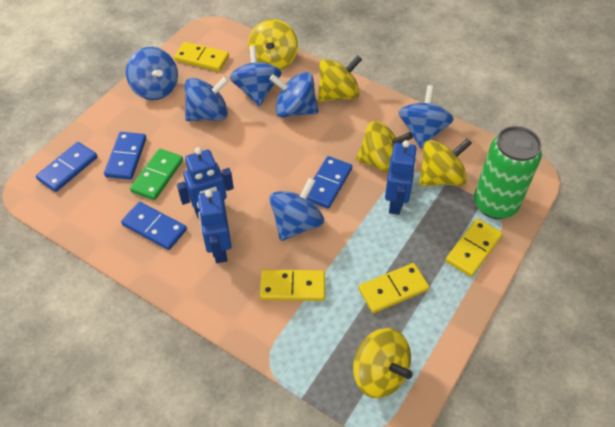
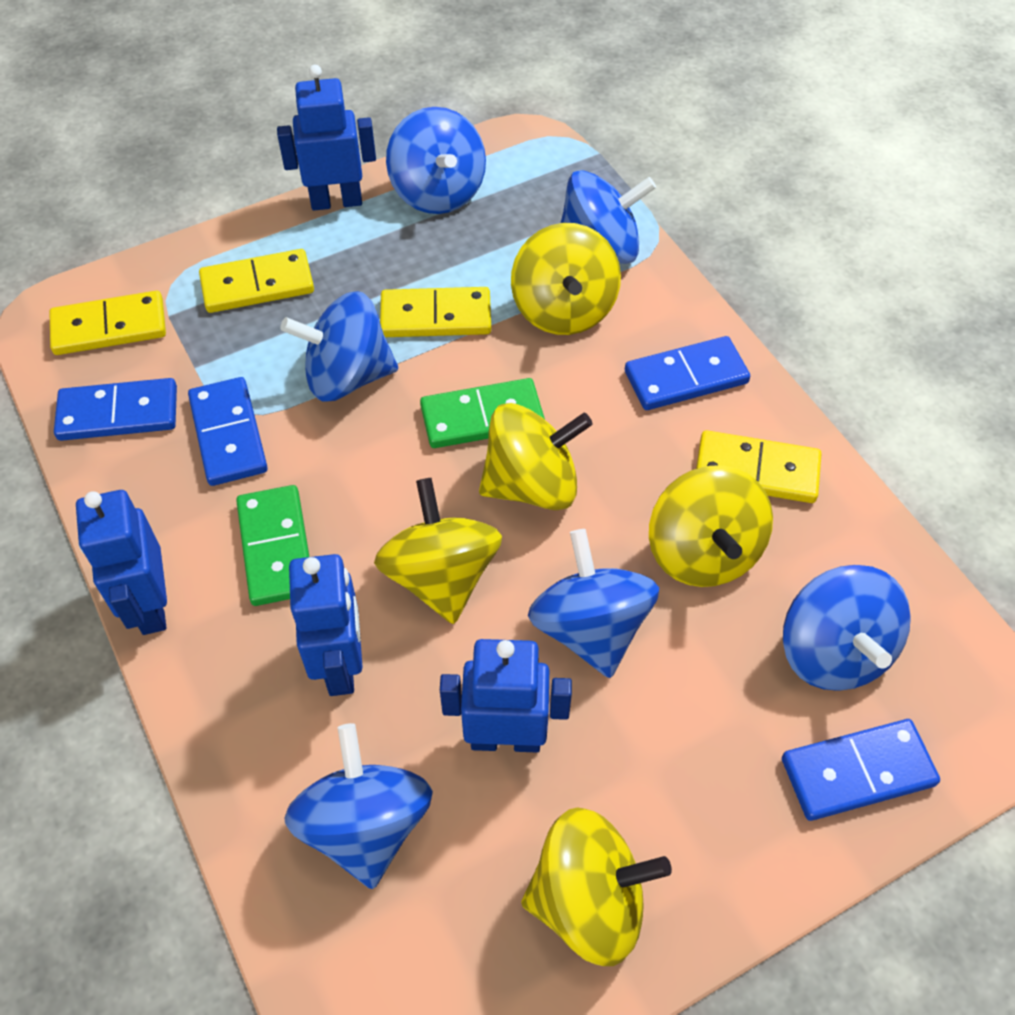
blue robot: [177,147,234,218] [197,190,232,263] [385,140,417,215] = 3 -> [76,490,167,635] [277,65,376,211] [289,554,363,696] [440,639,572,752] = 4
green can: [474,126,542,219] = 1 -> none = 0
green domino: [130,149,183,200] = 1 -> [236,485,310,606] [420,378,545,448] = 2

